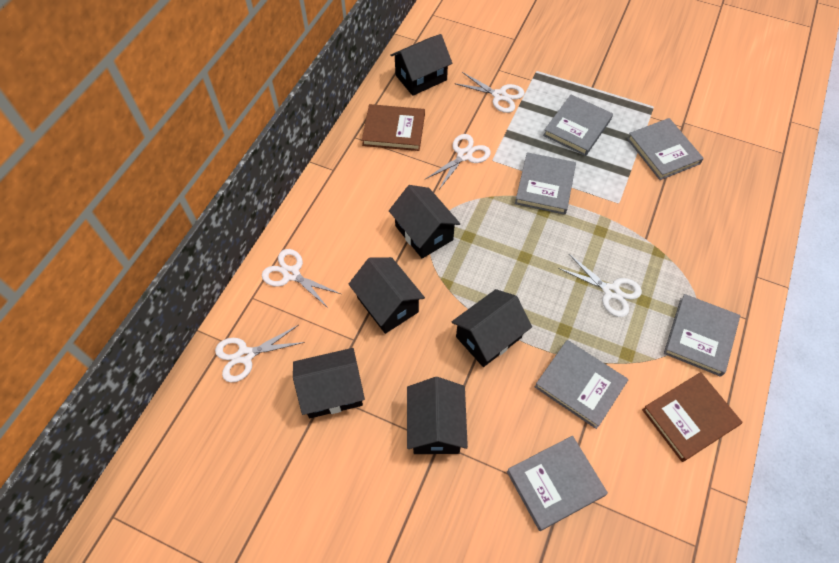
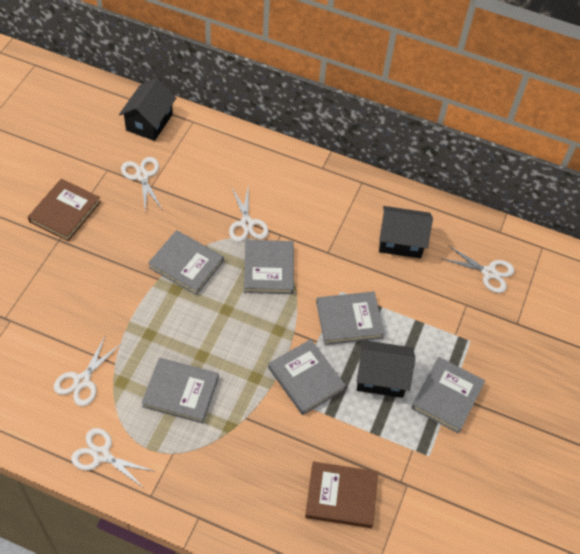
black house: [293,348,365,418] [349,257,425,334] [389,185,460,259] [390,34,452,96] [407,377,468,454] [452,289,532,367] = 6 -> [119,78,176,141] [356,340,415,398] [379,206,433,259] = 3

